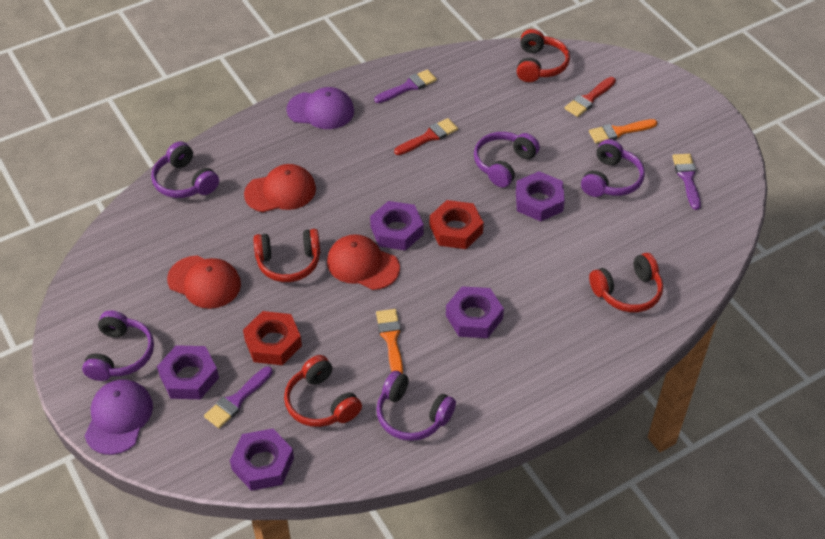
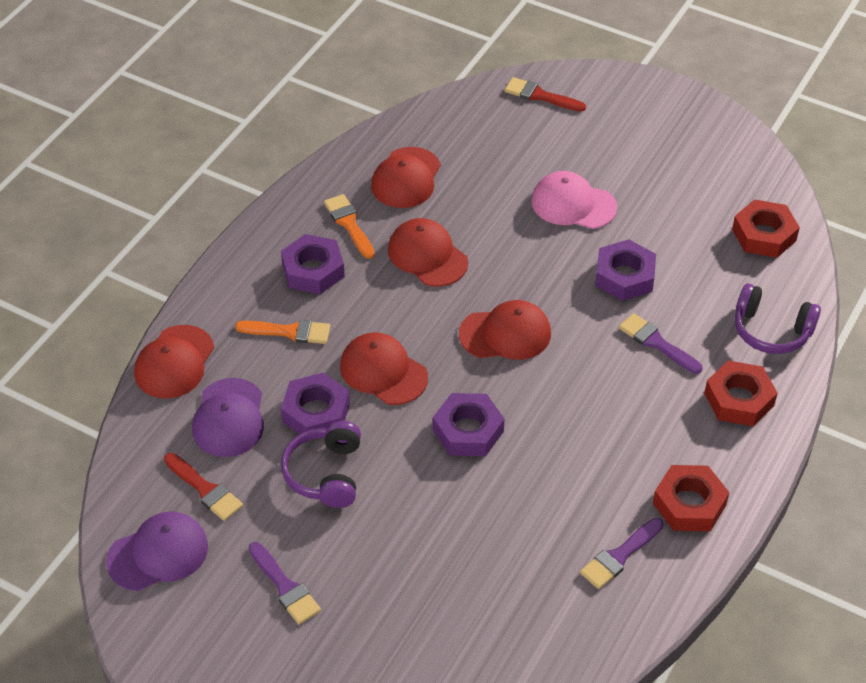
pink cap: none = 0 -> [531,171,617,229] = 1
purple headphones: [82,310,154,381] [151,141,219,198] [376,371,456,441] [474,132,540,188] [581,139,645,197] = 5 -> [281,421,361,508] [735,283,821,354] = 2
purple nut: [157,345,219,399] [230,428,294,491] [370,201,424,251] [446,286,504,338] [516,171,565,221] = 5 -> [281,234,345,294] [281,372,350,434] [433,393,505,456] [595,239,656,301] = 4
red cap: [167,256,241,309] [244,164,316,212] [327,234,400,290] = 3 -> [134,325,214,398] [340,332,428,405] [371,147,441,208] [388,218,468,287] [459,300,551,360] = 5
red headphones: [253,229,320,282] [284,355,362,427] [517,29,570,82] [589,253,663,312] = 4 -> none = 0
red nut: [243,311,302,365] [430,200,484,249] = 2 -> [653,465,729,531] [704,360,778,426] [732,199,800,258] = 3

